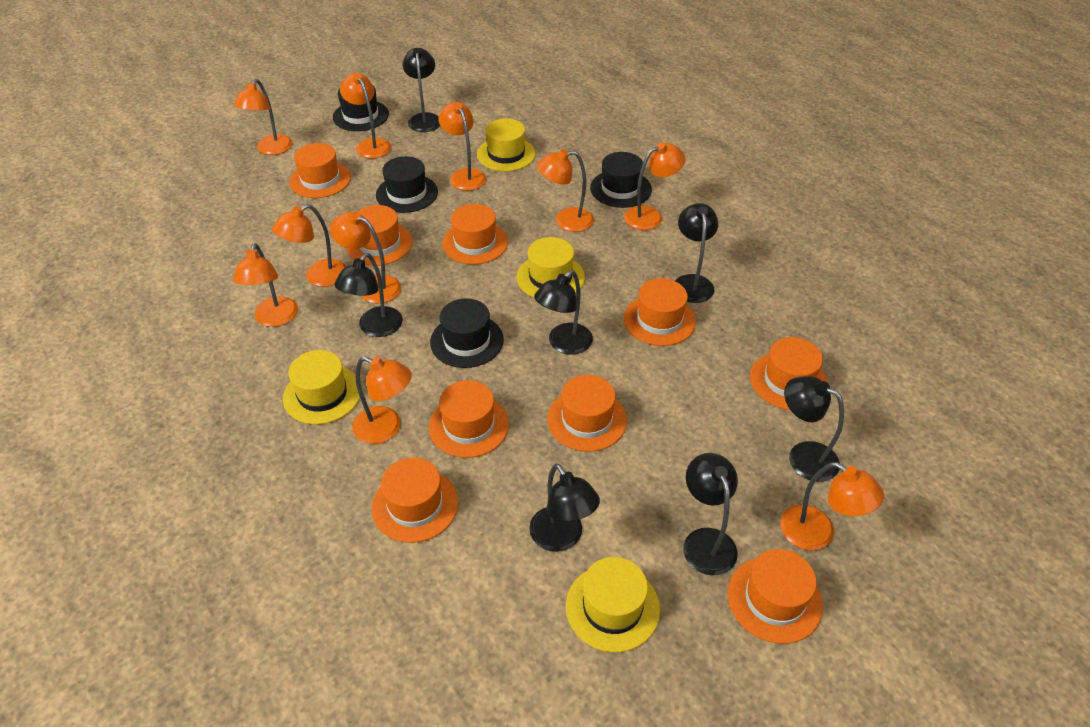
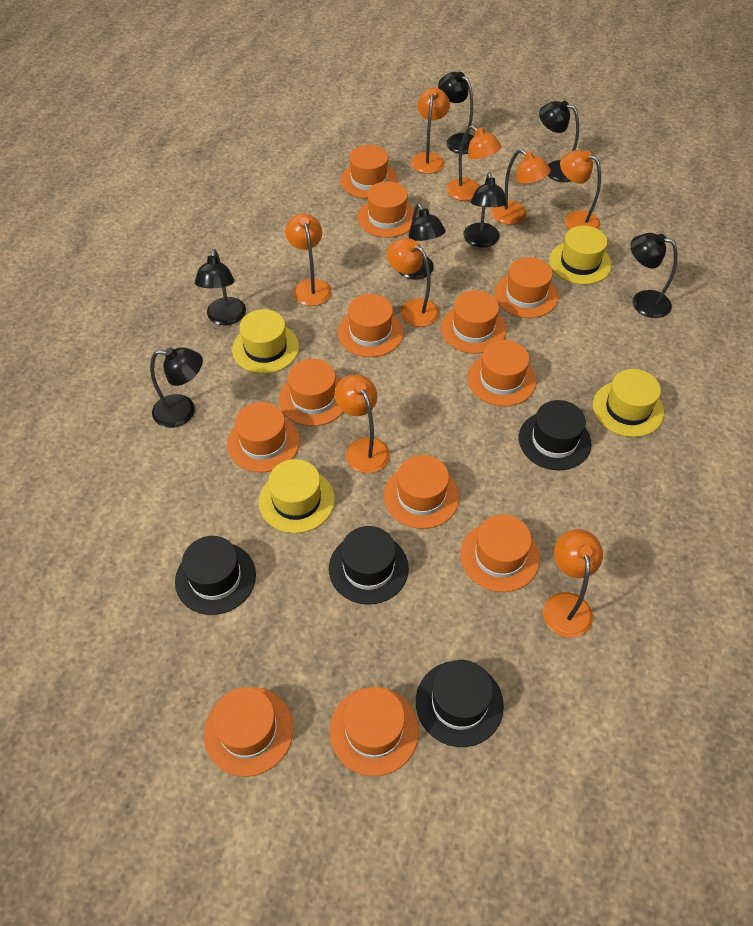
orange hat: [289,143,351,198] [346,205,413,266] [372,457,458,543] [429,380,509,458] [442,204,508,265] [547,375,627,452] [624,278,696,346] [728,549,823,644] [750,337,827,410] = 9 -> [204,687,294,777] [227,402,300,472] [279,359,343,426] [329,687,419,776] [337,294,404,357] [340,145,398,199] [358,181,417,238] [384,455,459,529] [441,290,507,354] [460,514,540,592] [467,340,536,406] [494,257,558,318] = 12
orange lamp: [233,243,298,327] [234,79,292,155] [272,204,347,287] [330,212,401,304] [340,73,391,159] [352,356,412,444] [438,102,486,191] [537,149,594,232] [624,143,685,230] [780,462,884,550] = 10 -> [285,213,332,306] [335,374,390,473] [387,238,439,327] [411,88,450,174] [446,125,501,201] [491,149,551,225] [543,529,603,638] [560,150,601,230] = 8

